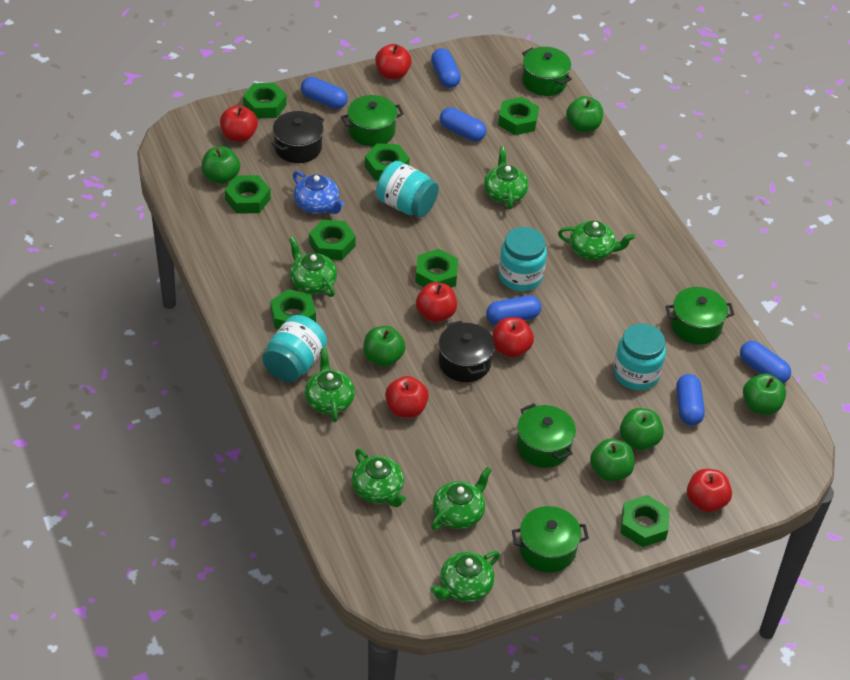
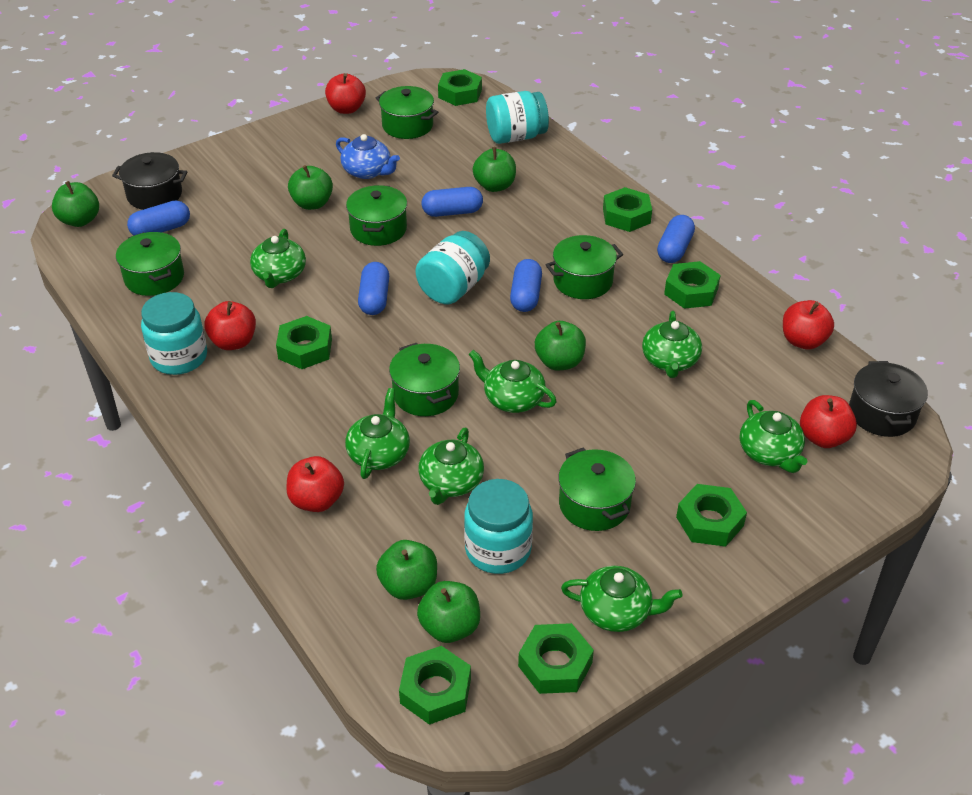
blue capsule: [301,77,348,109] [431,48,461,88] [440,107,486,141] [486,295,541,325] [676,374,705,426] [740,341,791,383] = 6 -> [127,200,190,236] [358,262,389,315] [422,187,483,217] [510,259,542,312] [657,215,695,263] = 5
green nut: [225,175,271,214] [243,83,287,119] [270,289,316,330] [309,220,356,260] [365,143,410,180] [415,249,458,288] [498,97,539,135] [621,495,670,547] = 8 -> [276,316,332,369] [399,646,471,725] [438,69,482,106] [518,623,594,694] [603,187,652,232] [664,261,721,309] [676,484,747,547] = 7
green pot: [341,95,404,146] [512,506,589,573] [517,403,576,468] [522,47,572,96] [665,287,734,345] = 5 -> [116,232,184,296] [346,185,407,246] [376,86,438,139] [389,343,460,416] [546,235,623,299] [558,447,636,531] = 6
red apple: [220,105,258,142] [375,44,412,79] [385,376,429,418] [416,282,457,322] [492,317,534,358] [687,469,732,512] = 6 -> [204,301,256,350] [286,456,344,512] [325,73,366,114] [783,300,834,349] [800,395,857,448] = 5

